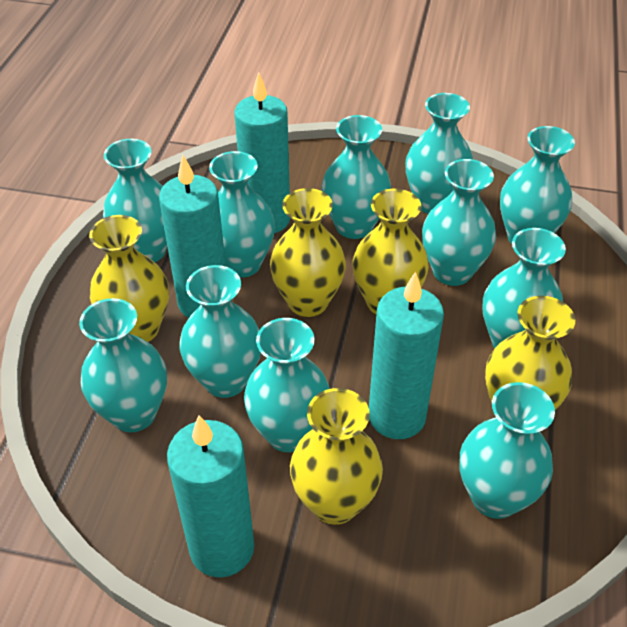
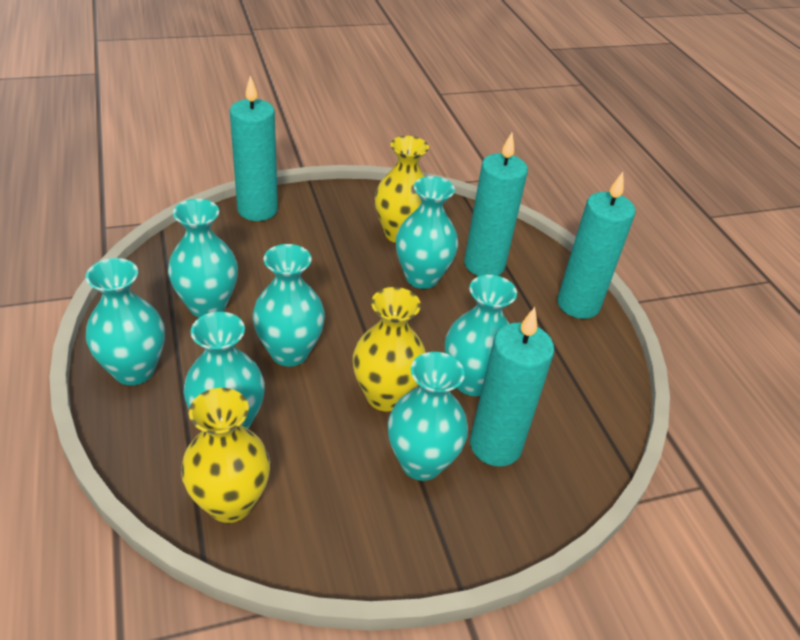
turquoise vase: [79,298,167,432] [103,139,167,262] [179,265,261,398] [209,151,275,278] [244,318,330,452] [321,115,391,239] [405,93,473,214] [422,159,496,286] [460,382,555,519] [482,228,566,349] [500,126,575,244] = 11 -> [85,258,165,385] [168,199,238,318] [183,312,265,429] [253,244,325,367] [388,352,468,481] [396,176,458,289] [445,275,517,396] = 7
yellow vase: [89,215,169,342] [270,188,346,317] [290,388,383,525] [353,189,429,314] [485,296,575,410] = 5 -> [181,388,270,523] [353,287,426,411] [375,136,429,243] = 3

